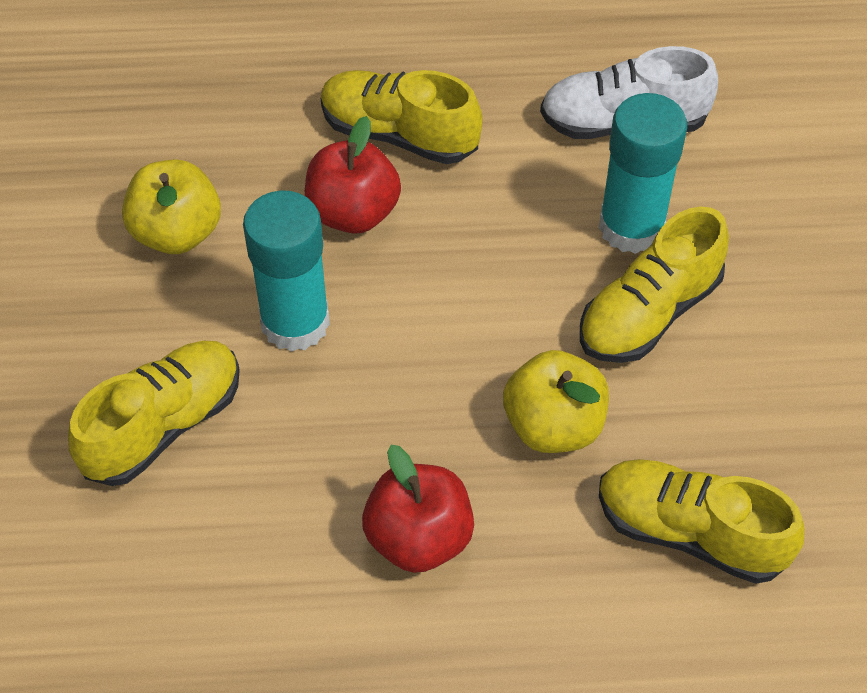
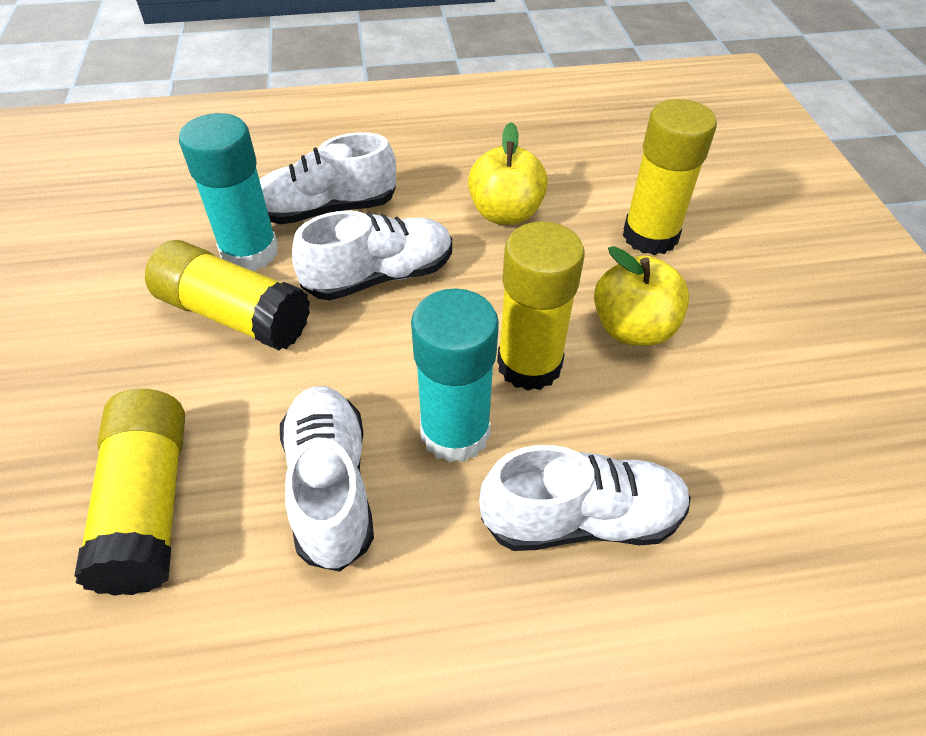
red apple: [305,116,401,234] [362,445,474,573] = 2 -> none = 0
white shoe: [540,46,718,139] = 1 -> [259,132,396,224] [280,386,374,572] [292,210,452,300] [479,445,691,551] = 4
yellow glue stick: none = 0 -> [74,389,185,596] [145,240,310,350] [497,221,584,391] [623,99,717,255] = 4
yellow shoe: [68,341,240,486] [321,70,483,164] [580,207,729,363] [599,459,805,584] = 4 -> none = 0

